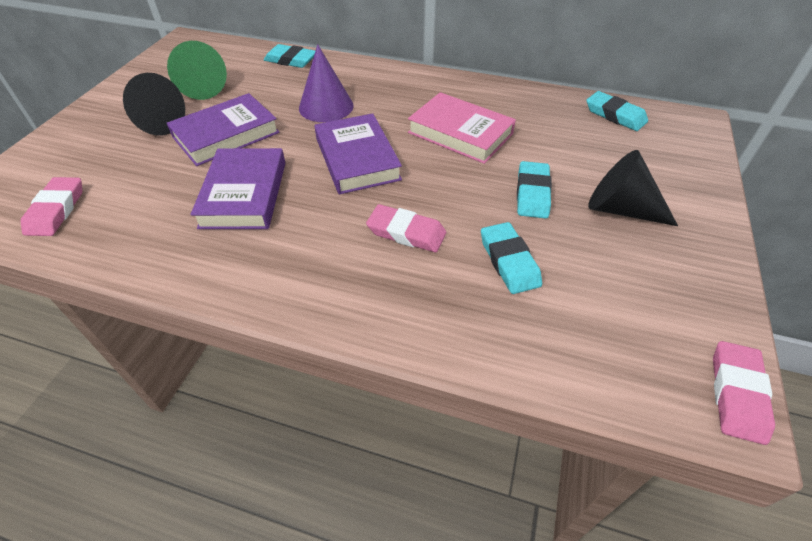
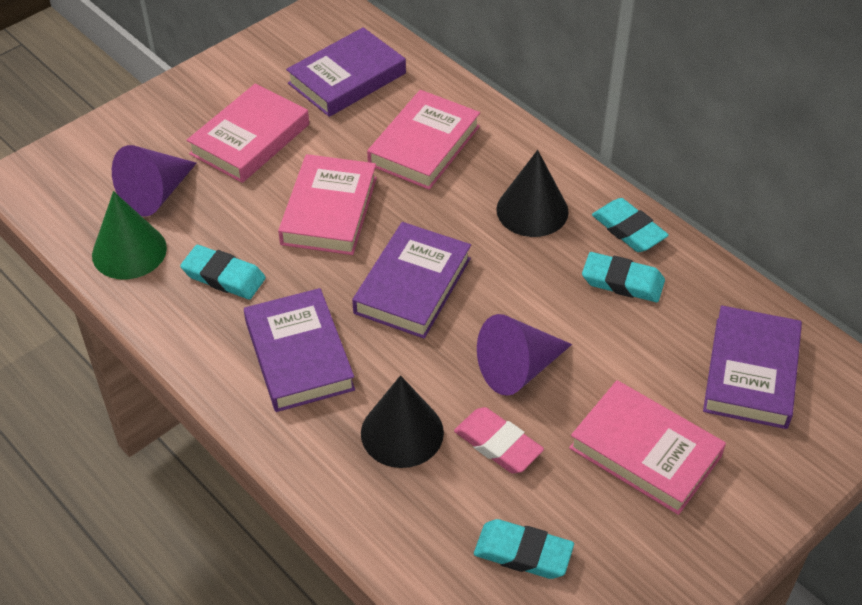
pink book: [408,92,516,164] = 1 -> [187,84,309,183] [278,154,377,255] [367,90,480,190] [569,380,726,515] = 4
pink eraser: [21,177,83,236] [366,204,446,252] [713,341,775,445] = 3 -> [454,407,544,473] = 1
purple book: [167,93,280,166] [191,148,285,229] [314,113,402,194] = 3 -> [244,288,355,412] [286,27,406,117] [352,222,471,339] [703,305,802,429] = 4
purple cone: [299,44,354,122] = 1 -> [112,145,197,217] [477,314,572,396] = 2

